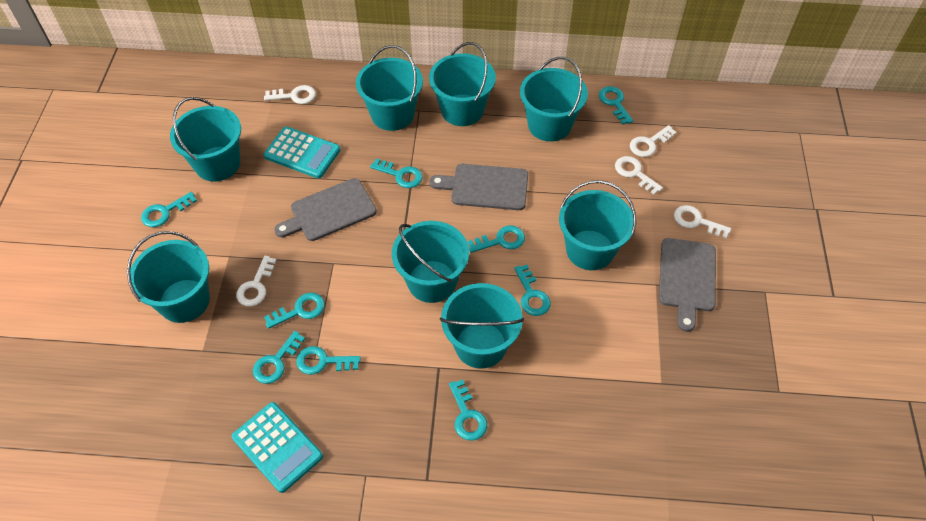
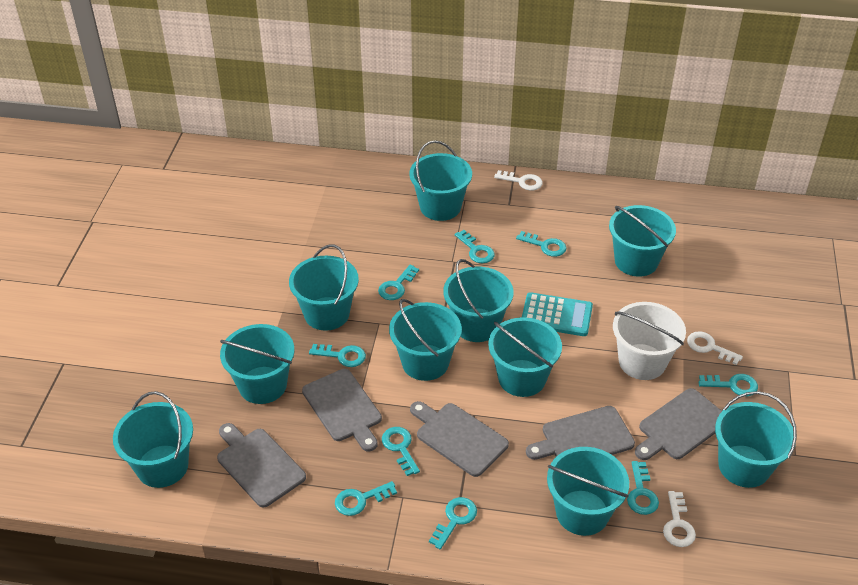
grey cutting board: [274,178,377,241] [429,164,528,210] [659,238,716,332] = 3 -> [217,423,306,508] [302,369,382,452] [410,401,509,477] [526,406,635,460] [635,388,722,460] = 5
turquoise bucket: [127,231,210,323] [170,97,241,181] [356,45,423,131] [392,221,469,303] [429,42,496,126] [440,283,524,369] [520,57,588,142] [559,180,636,270] = 8 -> [113,391,193,488] [220,324,295,404] [289,244,359,331] [389,299,462,381] [409,140,472,221] [443,259,514,342] [488,317,562,397] [547,447,629,536] [609,205,676,277] [715,391,797,488] = 10
turquoise calculator: [232,402,323,493] [264,127,340,179] = 2 -> [522,292,593,336] = 1
white bucket: none = 0 -> [613,302,686,380] = 1
white key: [236,256,277,307] [264,85,316,104] [615,156,663,195] [630,125,676,157] [674,205,731,238] = 5 -> [494,170,543,191] [663,491,696,547] [687,331,743,365] = 3

